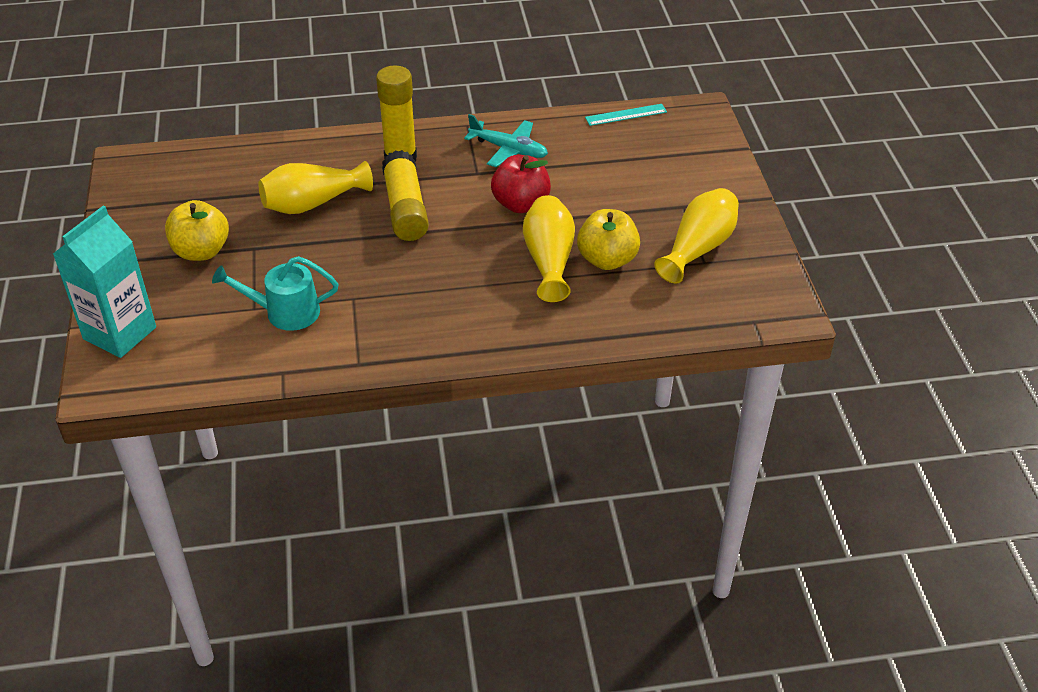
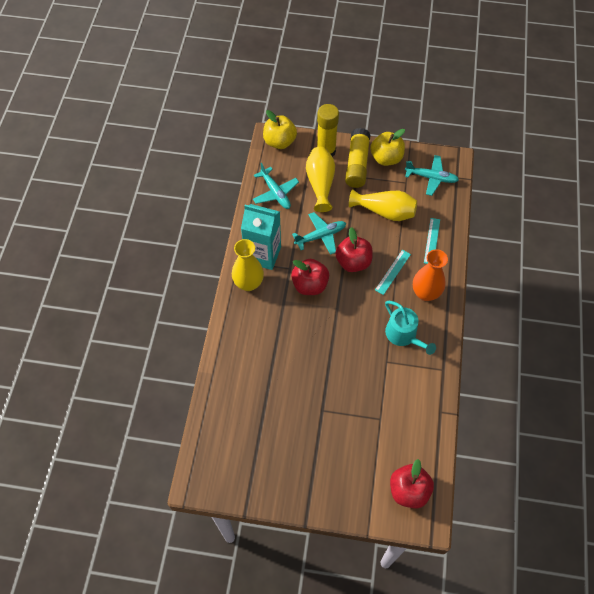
orange vase: none = 0 -> [413,249,448,301] = 1
red apple: [491,155,551,213] = 1 -> [291,259,329,295] [335,227,373,272] [390,459,434,509] = 3
turquoise plane: [464,114,548,167] = 1 -> [253,163,299,209] [292,212,346,255] [405,155,459,196] = 3
turquoise ruler: [585,104,667,126] = 1 -> [375,250,411,295] [424,218,440,264] = 2

